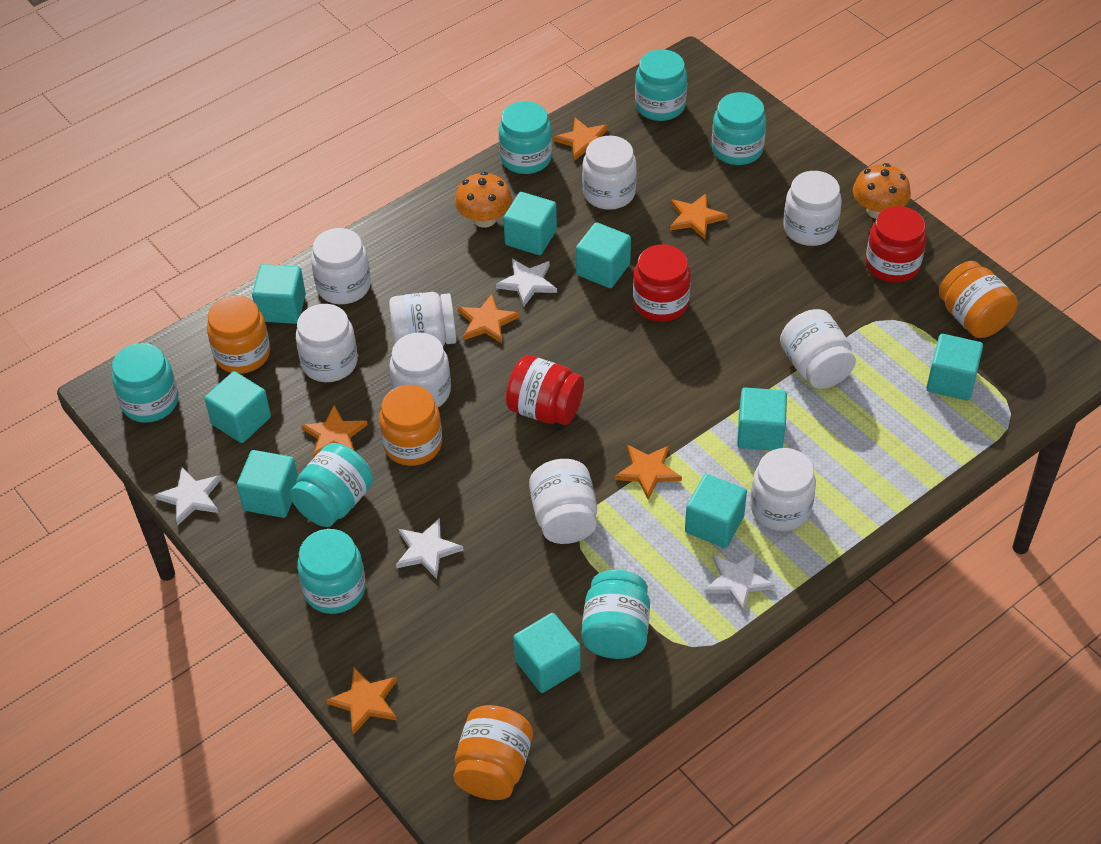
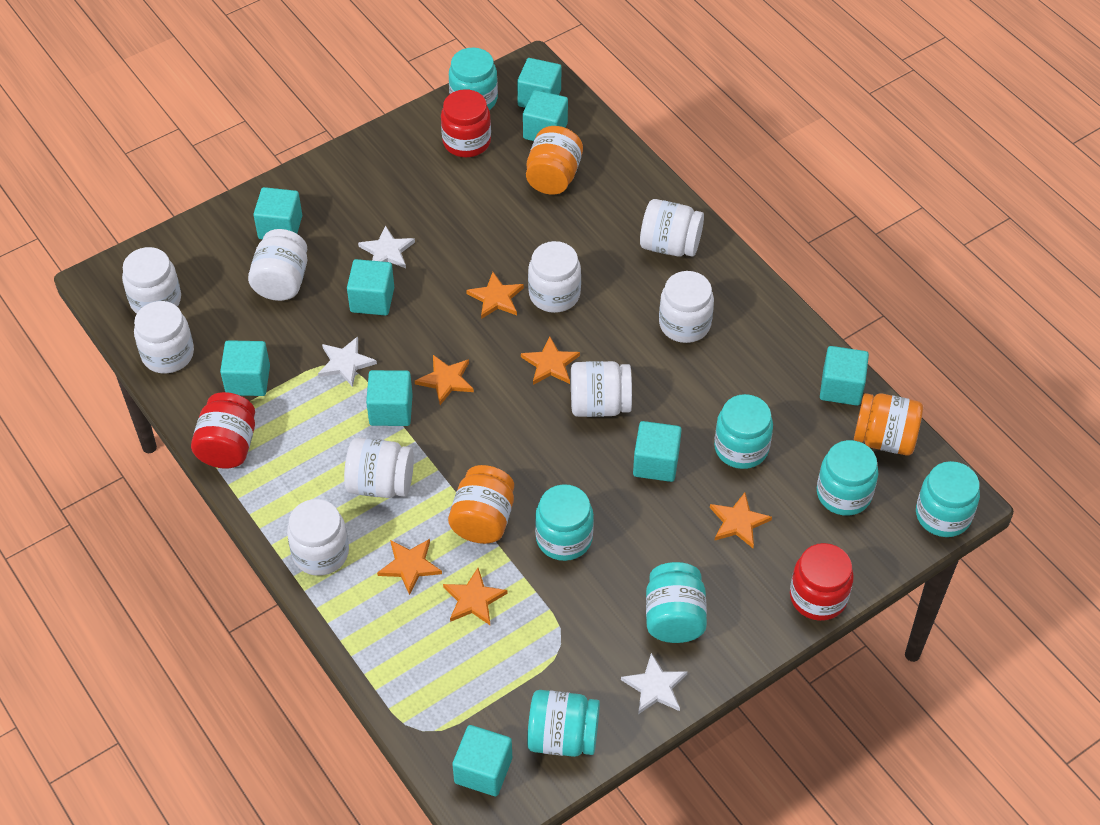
orange jar: [207,295,270,374] [379,385,442,466] [453,705,533,800] [939,261,1018,338] = 4 -> [448,465,514,544] [526,126,583,195] [854,393,923,455] = 3
orange mushroom: [455,172,512,228] [853,163,911,219] = 2 -> none = 0
white star: [155,468,221,526] [396,518,463,579] [496,259,557,307] [704,551,775,612] = 4 -> [318,336,377,387] [358,225,415,268] [621,653,688,714] = 3

